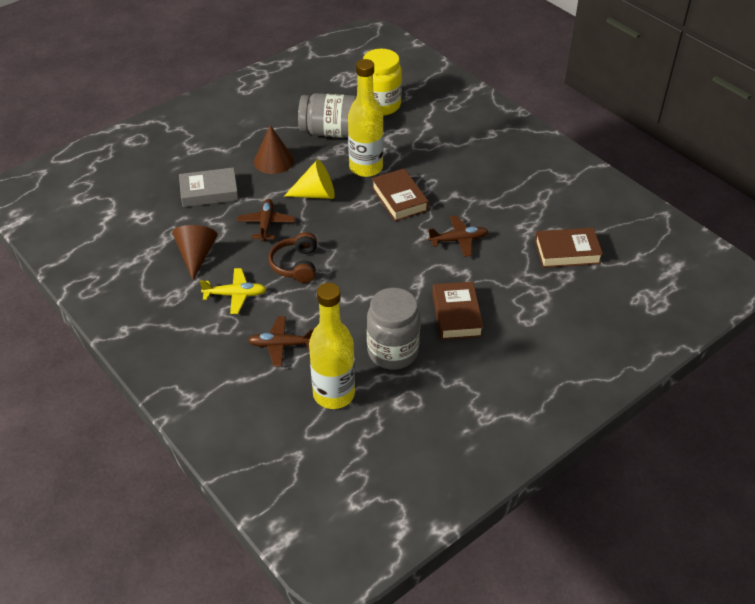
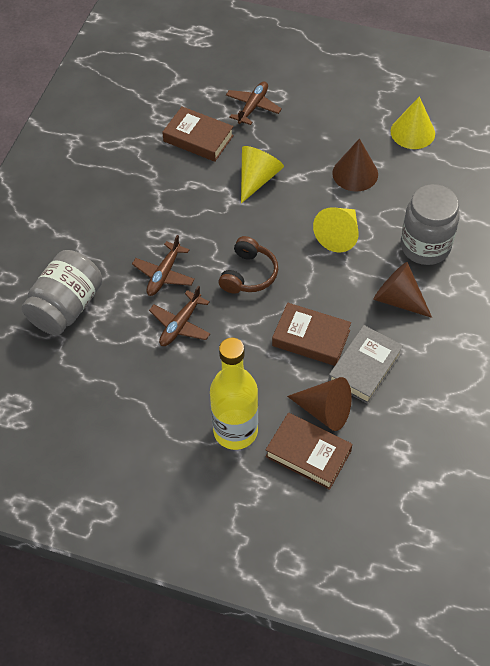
brown cone: [172,225,218,280] [254,125,294,174] = 2 -> [287,377,352,431] [332,138,378,192] [373,262,432,318] = 3
yellow bottle: [309,283,355,409] [348,59,384,177] = 2 -> [210,338,258,450] = 1
yellow cone: [284,160,335,199] = 1 -> [241,146,284,204] [313,207,359,252] [391,96,435,149] = 3
yellow jar: [363,49,402,116] = 1 -> none = 0
yellow plane: [199,268,266,314] = 1 -> none = 0

